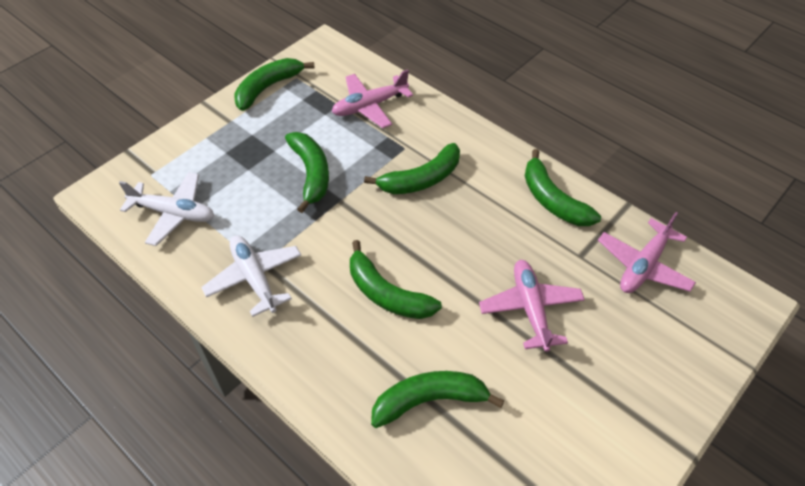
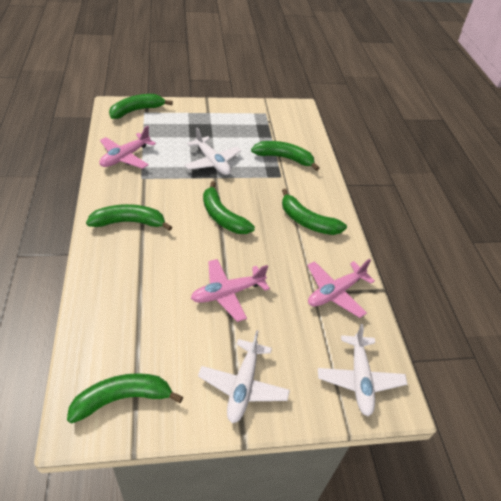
white plane: [119,172,214,246] [201,235,301,317] = 2 -> [184,128,241,175] [198,330,290,423] [318,324,407,416] = 3

